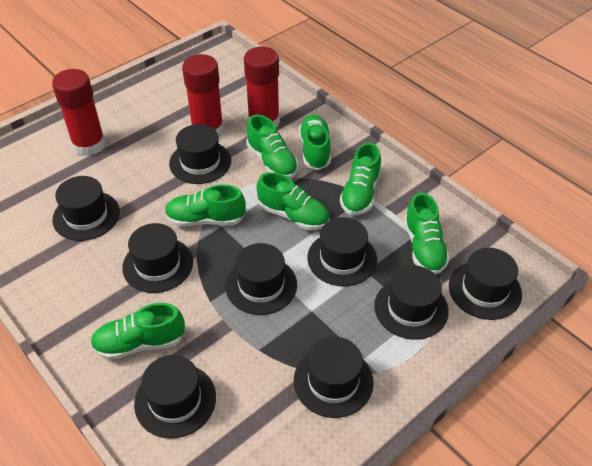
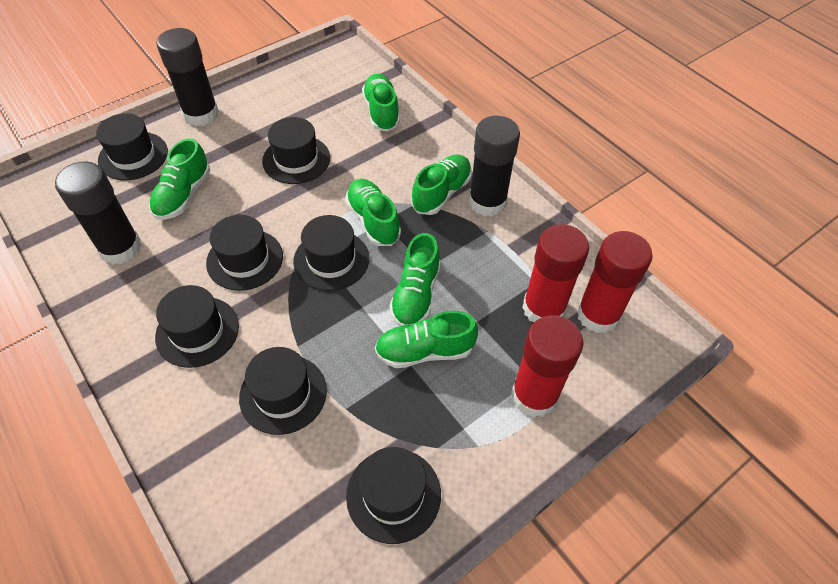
black glue stick: none = 0 -> [55,161,142,264] [157,28,219,126] [469,116,520,217] = 3
black hat: [52,176,120,241] [122,223,193,293] [134,355,216,439] [169,124,231,184] [225,243,297,315] [294,337,374,418] [307,217,377,286] [374,266,449,340] [449,248,522,320] = 9 -> [96,113,168,180] [155,285,239,368] [206,215,283,291] [239,347,327,435] [262,117,330,184] [293,215,369,291] [346,447,441,544] = 7
green shoe: [90,303,185,360] [165,184,246,227] [246,115,298,179] [256,172,330,230] [299,114,331,170] [340,143,381,215] [404,193,450,274] = 7 -> [149,138,210,220] [345,179,401,246] [362,74,400,131] [375,311,478,368] [390,233,441,326] [411,155,472,215] = 6

